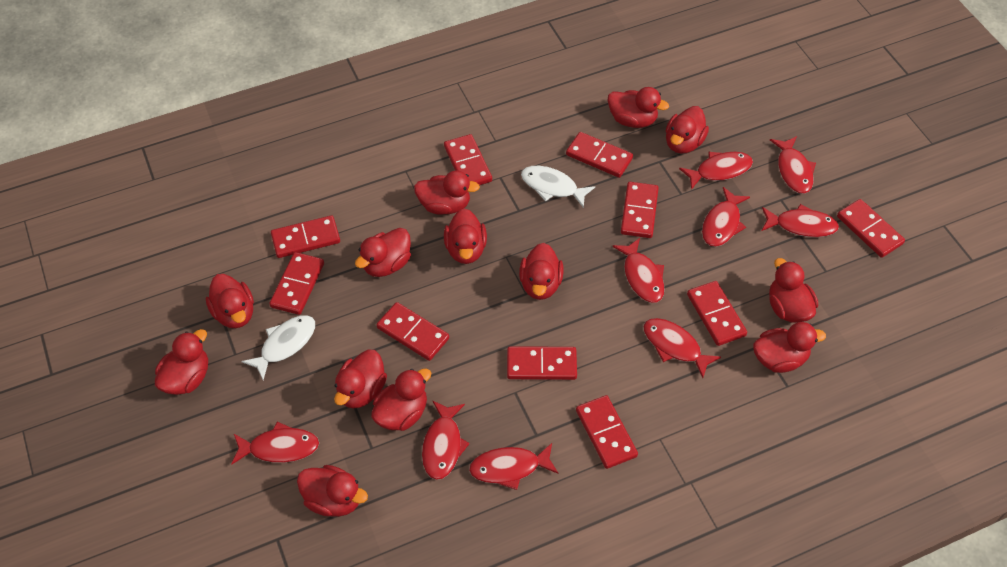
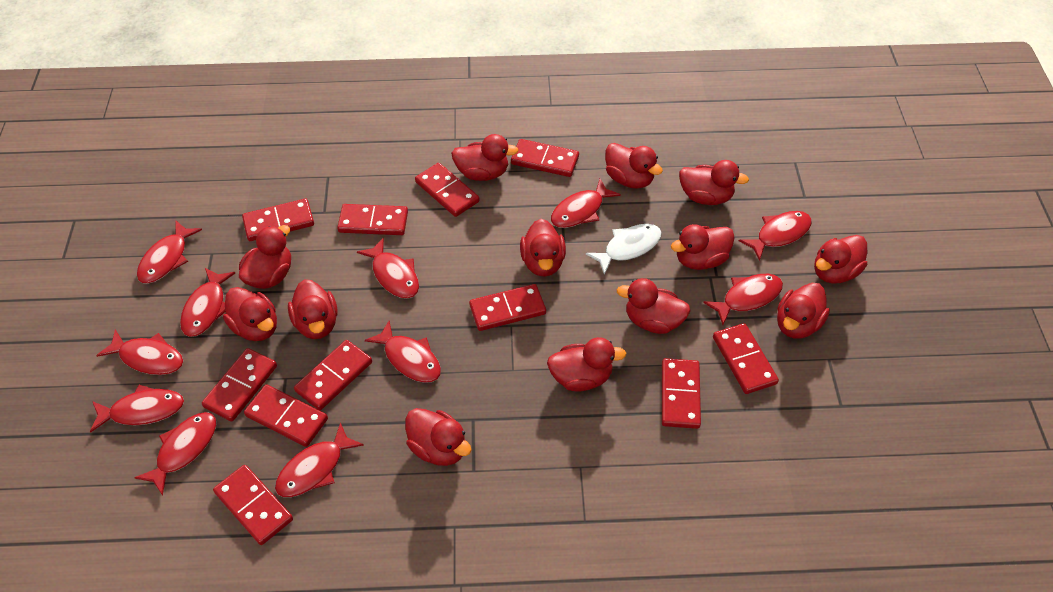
red domino: [269,252,324,315] [271,215,340,258] [376,302,449,361] [444,134,492,185] [507,346,577,380] [566,132,633,178] [576,395,638,469] [621,182,659,238] [687,281,747,346] [837,199,905,258] = 10 -> [202,348,277,422] [213,465,293,545] [242,199,314,241] [244,384,328,447] [294,340,372,410] [337,204,408,235] [415,163,480,217] [469,284,546,331] [511,139,579,177] [662,358,701,429] [713,323,779,394] = 11
red fish: [231,422,319,464] [422,401,470,480] [469,443,558,490] [612,238,665,303] [643,318,721,378] [679,152,753,190] [702,187,750,247] [762,204,839,237] [770,136,816,194] = 9 -> [90,385,184,433] [96,329,183,375] [134,412,216,496] [137,220,202,284] [180,268,235,337] [275,422,364,497] [357,238,419,299] [365,321,441,383] [551,179,621,228] [703,274,783,325] [739,211,812,261] = 11
white fish: [241,315,315,380] [521,166,595,208] = 2 -> [586,224,662,275] = 1

